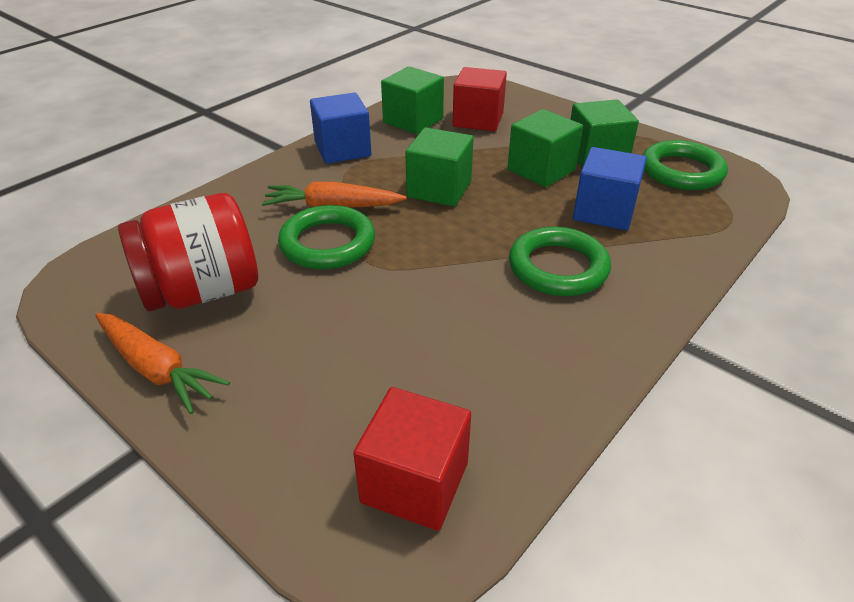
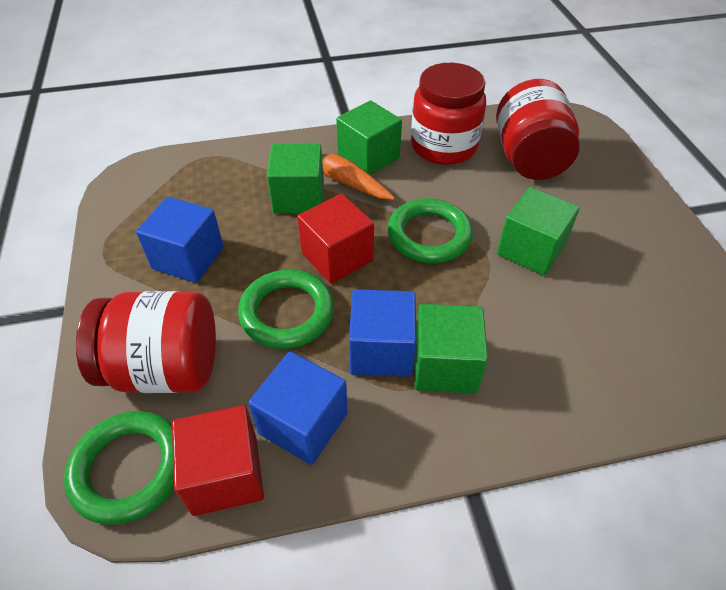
blue cube: [310,93,371,164] [573,147,647,230] = 2 -> [136,197,224,283] [248,351,348,465] [349,289,416,377] = 3
orange carrot: [95,313,230,414] [261,182,406,208] = 2 -> [306,142,395,200] = 1
red jar: [118,193,258,311] = 1 -> [76,291,216,393] [411,63,486,165] [496,79,580,180] = 3

